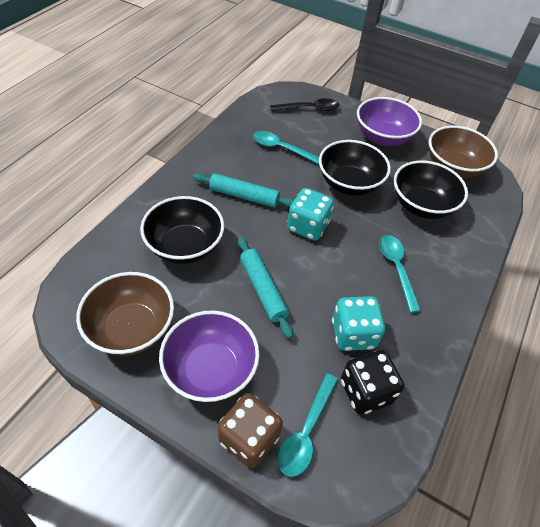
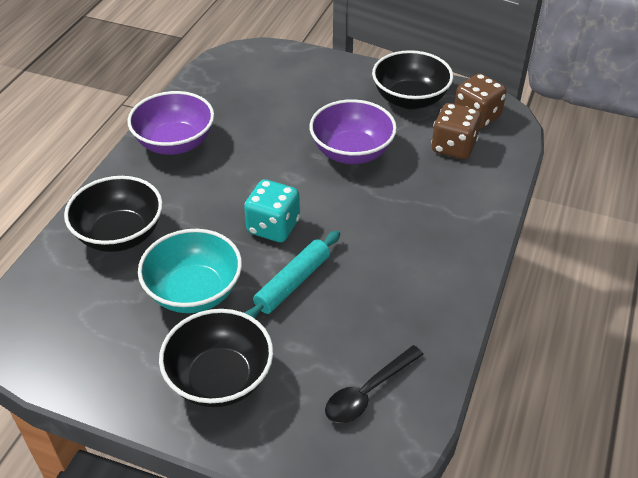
black dice: [341,350,404,414] = 1 -> none = 0
brown bowl: [76,272,174,356] [429,126,498,178] = 2 -> none = 0
brown dice: [218,393,283,468] = 1 -> [431,103,481,159] [455,73,507,129] = 2
turquoise bowl: none = 0 -> [138,229,242,313] = 1
turquoise dice: [287,188,334,241] [332,296,385,351] = 2 -> [244,180,300,242] = 1
turquoise rolling pin: [193,173,294,208] [238,237,293,339] = 2 -> [245,230,340,319] = 1
turquoise spoon: [253,131,319,164] [278,373,338,477] [379,235,421,313] = 3 -> none = 0

